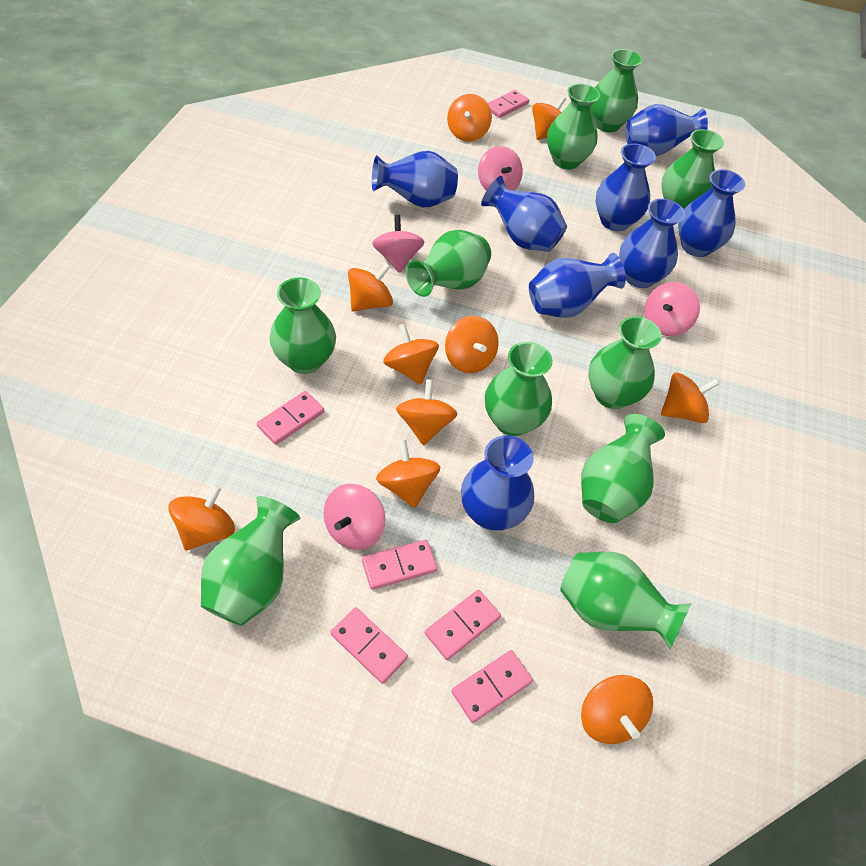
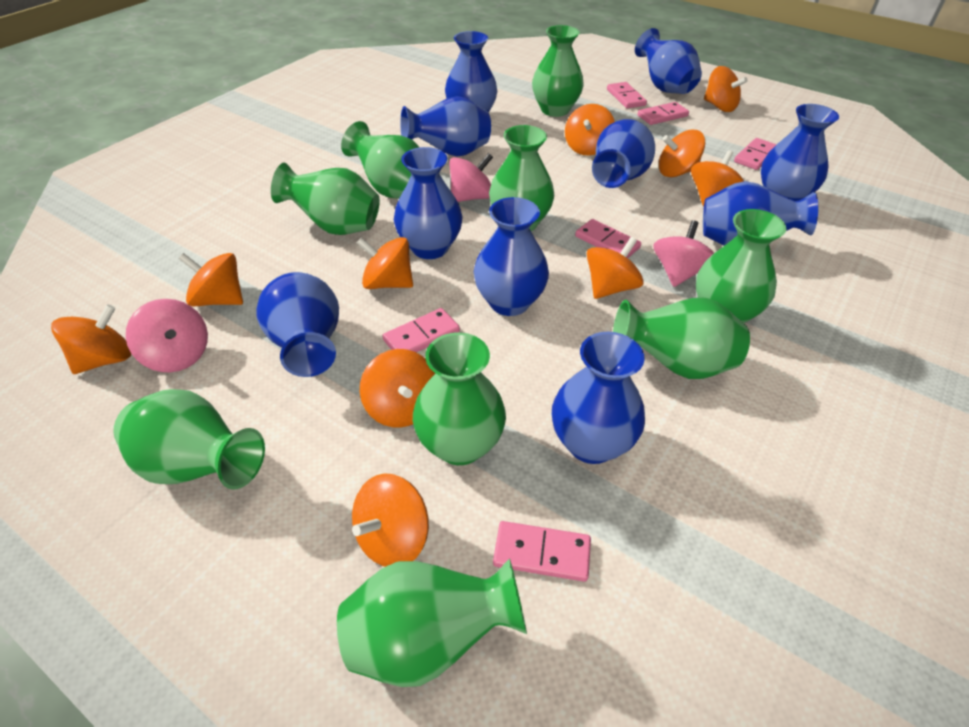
blue vase: [372,151,458,208] [461,435,534,531] [481,176,567,252] [529,253,626,318] [596,143,656,231] [619,199,685,288] [626,104,708,156] [678,169,745,257] = 8 -> [256,272,339,377] [394,147,462,259] [400,96,491,157] [445,31,497,113] [474,197,549,316] [552,332,645,464] [592,119,655,188] [635,28,702,94] [703,181,818,246] [761,104,839,201] = 10
green vase: [201,496,300,626] [270,278,336,374] [406,230,491,297] [485,342,553,436] [547,83,600,169] [560,552,691,650] [581,414,665,523] [589,316,662,409] [591,49,642,132] [662,129,724,209] = 10 -> [113,389,265,490] [271,163,380,235] [337,558,527,687] [341,121,420,199] [413,332,506,465] [489,125,554,231] [532,25,584,117] [613,298,750,379] [696,209,786,323] = 9
pink spinning top: [324,484,385,550] [372,215,424,273] [478,146,523,191] [644,282,700,336] = 4 -> [126,299,208,372] [449,153,493,202] [653,220,714,287] = 3

